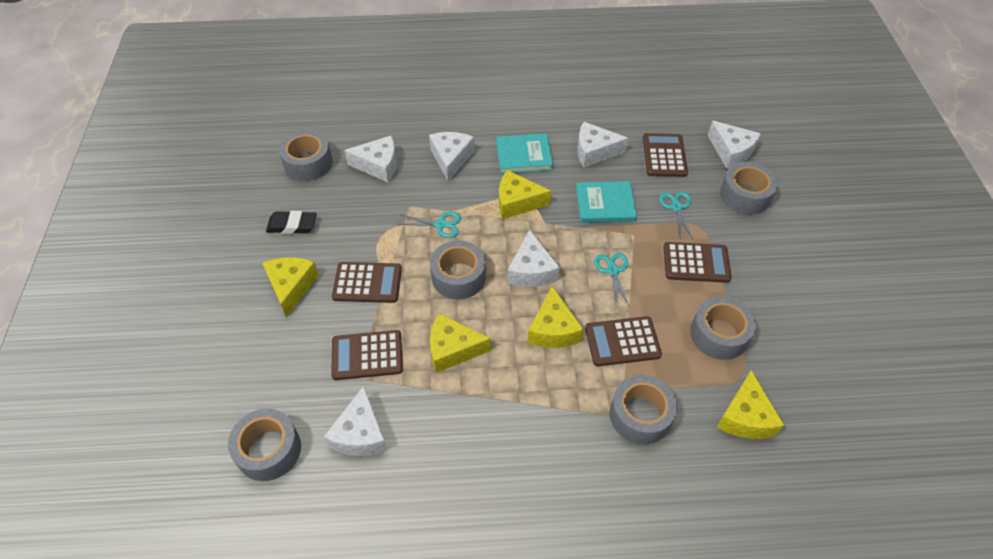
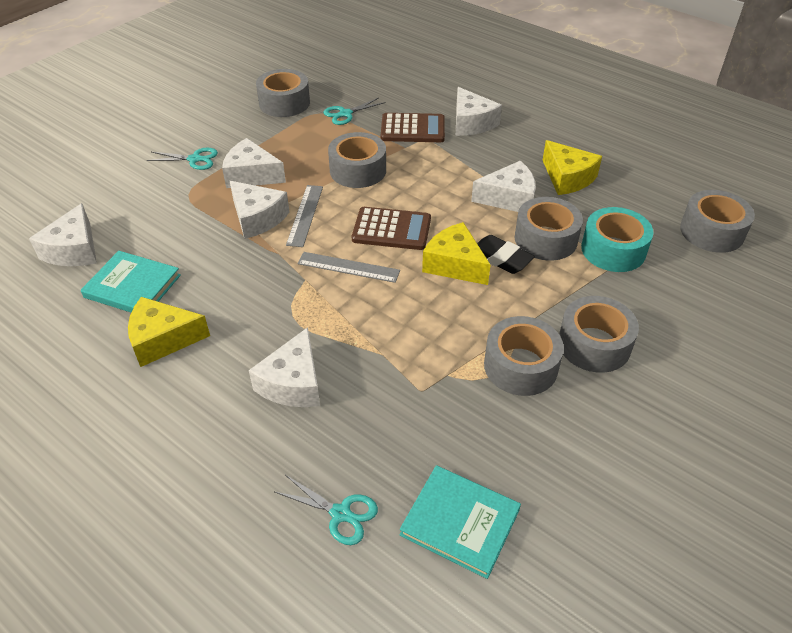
brown calculator: [331,330,403,380] [332,262,402,303] [585,316,662,366] [643,133,688,177] [663,242,732,283] = 5 -> [352,207,431,250] [381,113,445,142] = 2
grey ruler: none = 0 -> [286,185,323,247] [298,252,400,283] = 2
turquoise tape: none = 0 -> [581,207,653,272] = 1
yellow cheese: [262,257,319,317] [430,313,491,373] [499,170,551,219] [527,286,583,348] [717,370,784,439] = 5 -> [128,297,210,367] [422,222,491,285] [543,140,602,195] = 3

